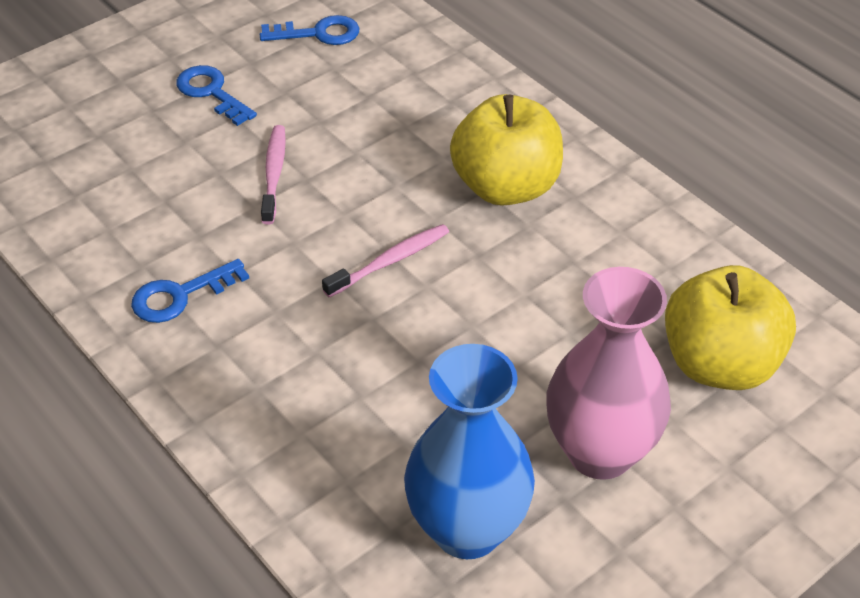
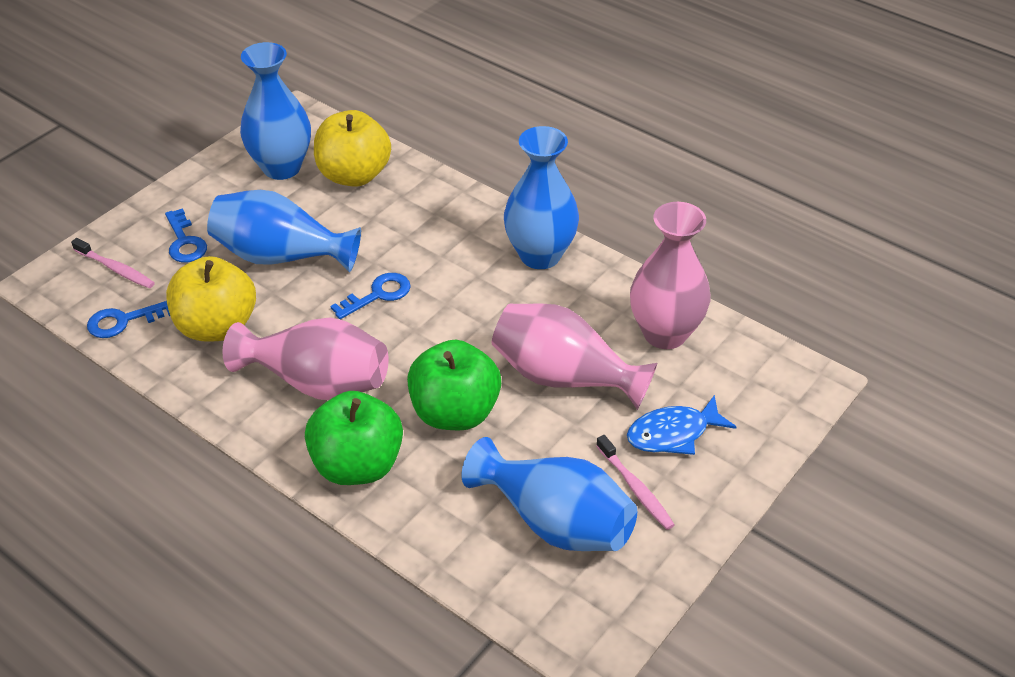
blue fish: none = 0 -> [627,395,736,455] = 1
blue vase: [404,344,535,559] = 1 -> [207,190,361,272] [240,42,311,180] [462,437,637,551] [504,126,579,269] = 4
green apple: none = 0 -> [305,391,403,485] [407,340,501,430] = 2
pink vase: [546,267,671,480] = 1 -> [222,317,389,400] [492,303,657,410] [630,202,710,349] = 3

